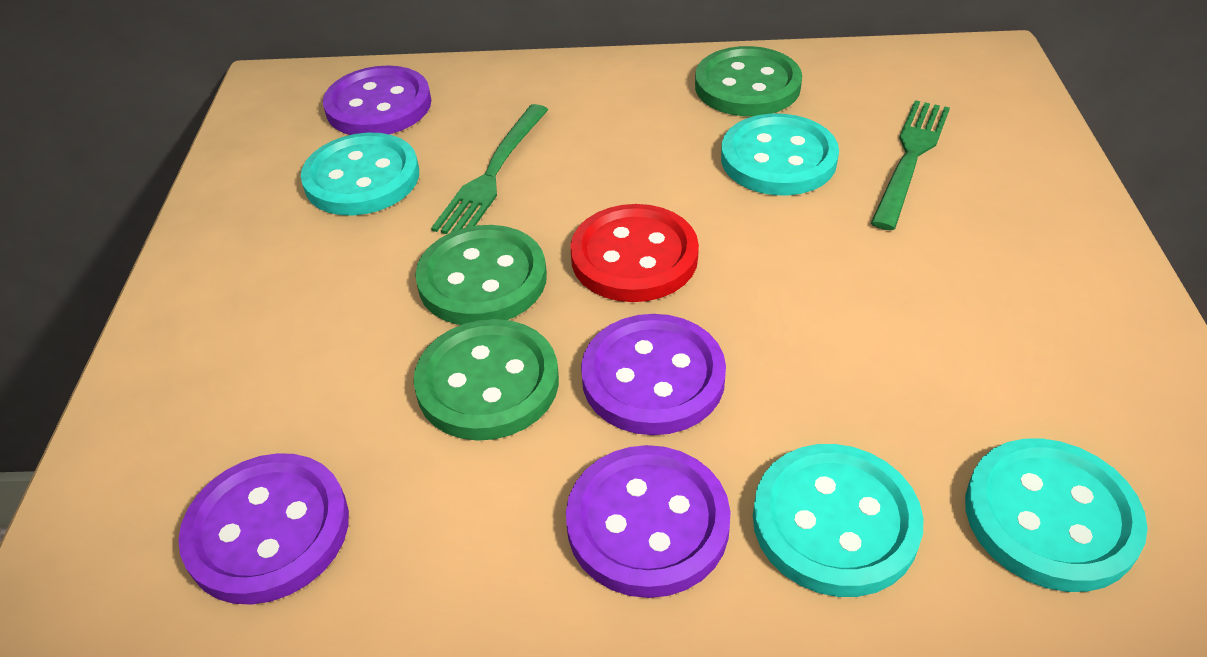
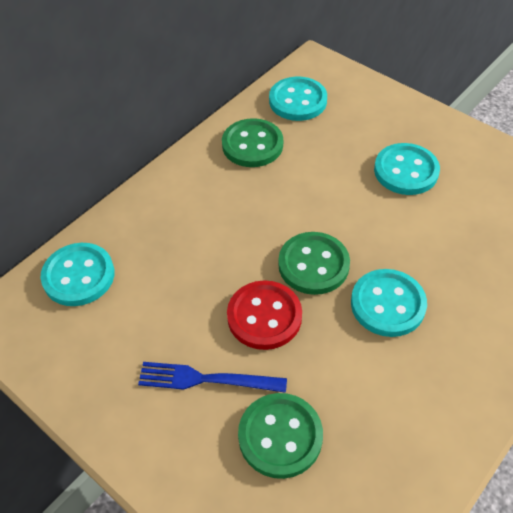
blue fork: none = 0 -> [138,362,287,393] = 1
green fork: [431,104,548,234] [871,100,950,230] = 2 -> none = 0
purple button: [178,453,349,605] [323,65,431,135] [566,445,731,598] [581,314,726,435] = 4 -> none = 0

